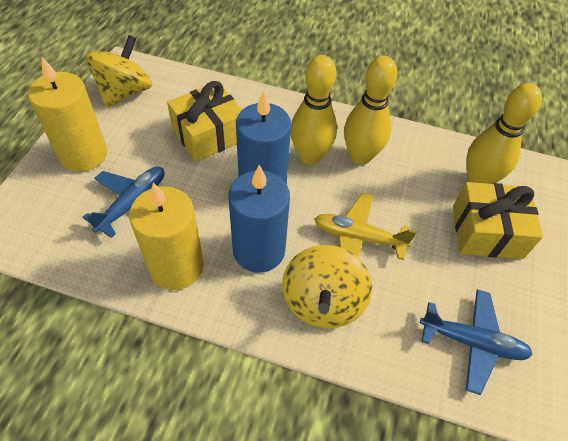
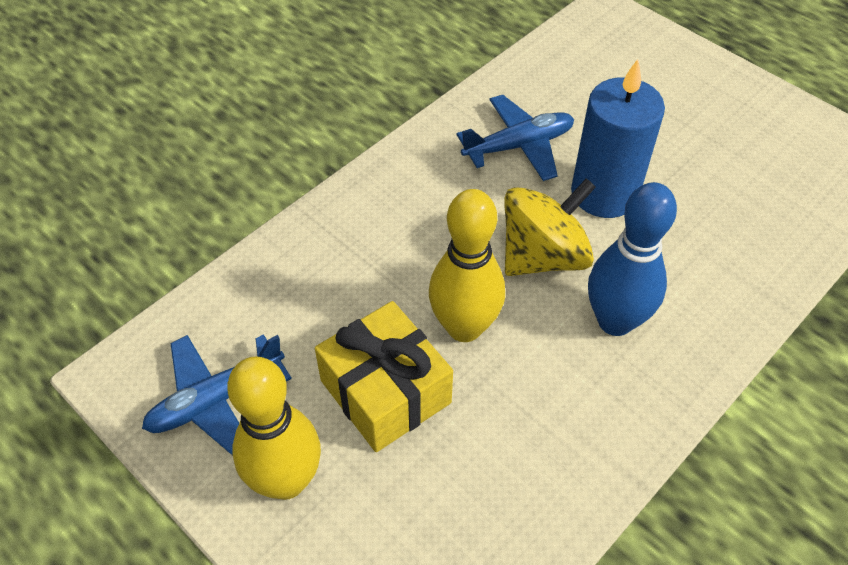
blue bowling pin: none = 0 -> [588,182,677,336] = 1
blue candle: [228,165,290,273] [236,91,291,184] = 2 -> [571,59,665,218] = 1
yellow bowling pin: [291,55,337,165] [344,56,397,165] [466,83,542,184] = 3 -> [227,356,321,500] [429,189,505,342] = 2
yellow candle: [28,57,107,172] [129,182,204,290] = 2 -> none = 0
yellow gift: [167,81,242,162] [453,182,543,259] = 2 -> [315,301,453,452] = 1
yellow plane: [314,193,417,260] = 1 -> none = 0
yellow spinning top: [85,35,152,108] [282,245,372,328] = 2 -> [504,178,596,276] = 1

